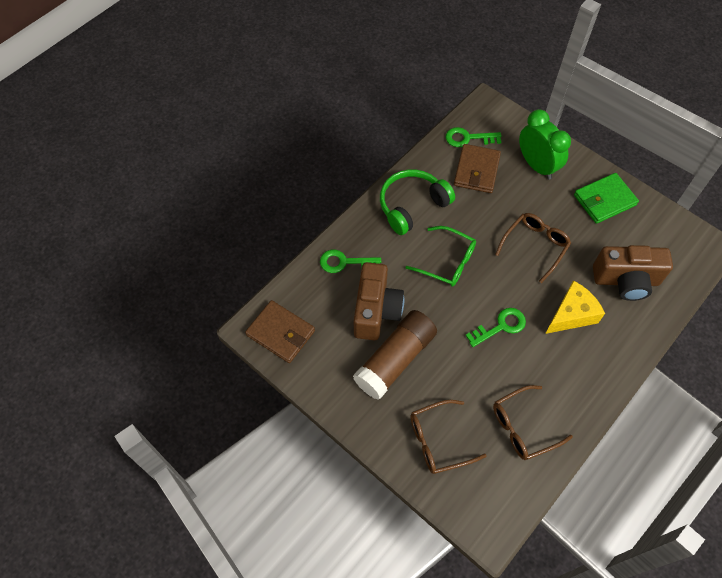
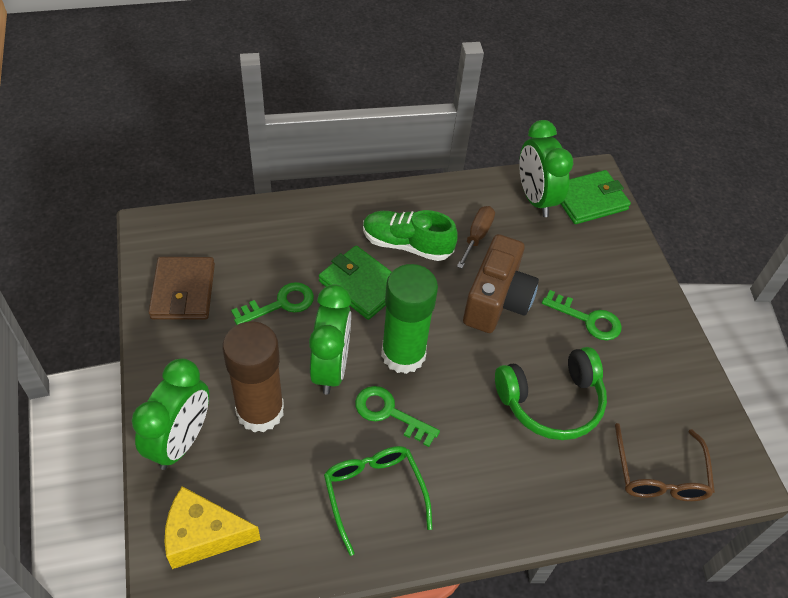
brown camera: [354,262,404,341] [593,245,673,301] = 2 -> [463,234,539,333] = 1
brown glasses: [410,400,487,474] [493,385,573,460] [495,213,571,283] = 3 -> [615,423,715,501] = 1
brown screwdriver: none = 0 -> [457,206,495,269] = 1
brown wallet: [245,300,315,363] [454,144,501,193] = 2 -> [149,257,215,320] = 1
green clock: [519,109,571,180] = 1 -> [132,358,209,470] [309,284,351,395] [519,120,573,217] = 3
green glue stick: none = 0 -> [381,264,438,374] = 1
green shoe: none = 0 -> [363,210,458,261] = 1
green wallet: [574,173,639,224] = 1 -> [319,246,392,320] [560,170,631,224] = 2

